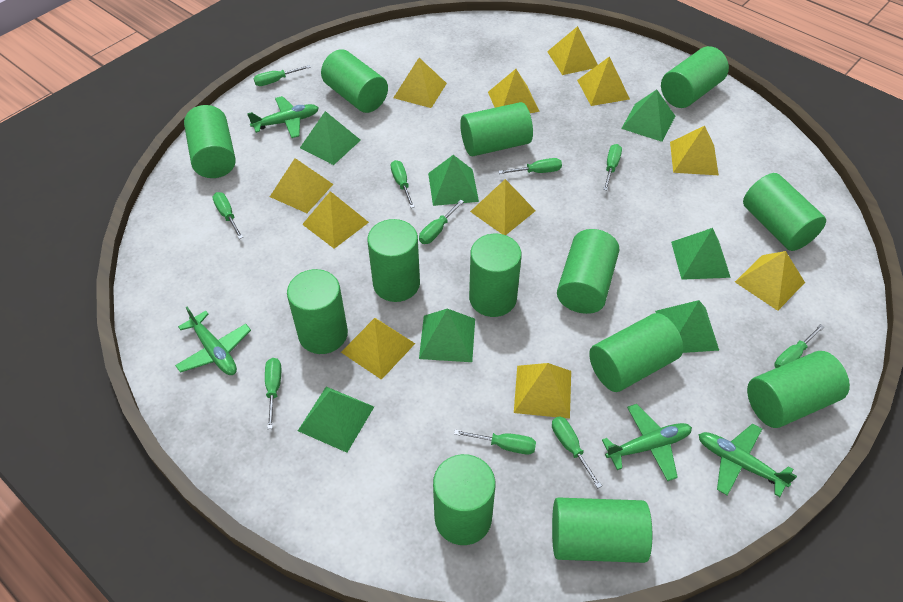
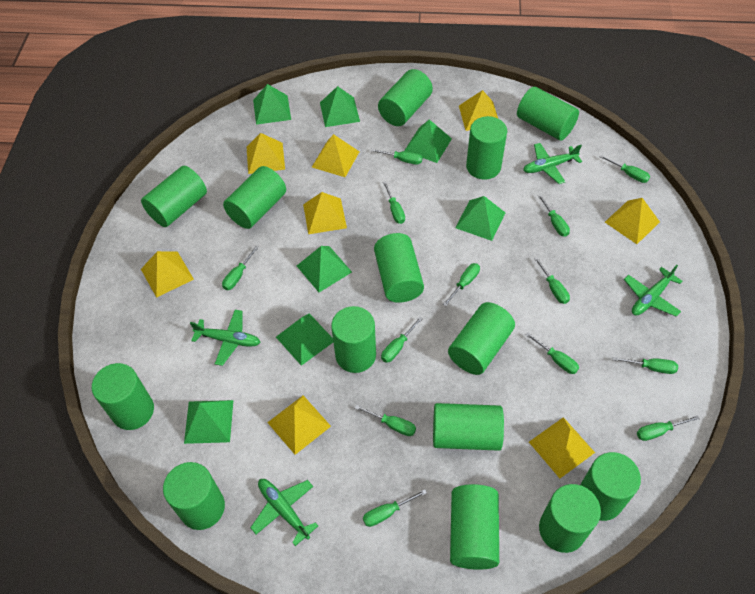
green cylinder: [184,105,236,178] [287,269,348,354] [321,49,388,113] [367,219,420,302] [433,454,495,545] [460,102,533,156] [469,234,522,317] [552,497,652,563] [557,229,619,314] [589,313,683,392] [661,46,729,108] [743,173,826,251] [747,351,850,428] = 13 -> [92,363,154,430] [141,166,207,227] [163,462,225,530] [223,166,286,229] [331,306,376,373] [374,233,424,303] [378,69,433,126] [433,403,504,451] [448,302,515,375] [450,484,499,570] [466,116,507,180] [517,87,579,140] [539,484,601,553] [580,452,641,521] = 14
green screwdriver: [212,192,243,239] [253,65,311,86] [265,358,281,429] [391,160,415,208] [419,200,464,244] [454,430,536,455] [498,158,562,174] [552,417,602,488] [603,144,622,190] [774,324,824,368] = 10 -> [222,246,259,290] [355,405,416,436] [363,489,427,527] [371,149,423,165] [381,317,423,363] [383,181,405,224] [443,263,480,306] [526,333,579,374] [534,257,570,304] [537,194,570,237] [600,155,650,183] [613,357,678,374] [637,415,699,441] = 13
yellow pyramid: [270,158,333,213] [302,191,369,249] [341,318,415,380] [393,58,447,108] [470,179,536,235] [488,69,540,113] [514,363,571,419] [547,26,598,75] [577,56,630,106] [670,126,719,175] [735,251,805,311] = 11 -> [141,251,194,298] [247,133,285,174] [267,395,331,455] [303,192,347,234] [312,134,360,177] [459,90,498,131] [529,417,595,478] [605,198,660,244] = 8

